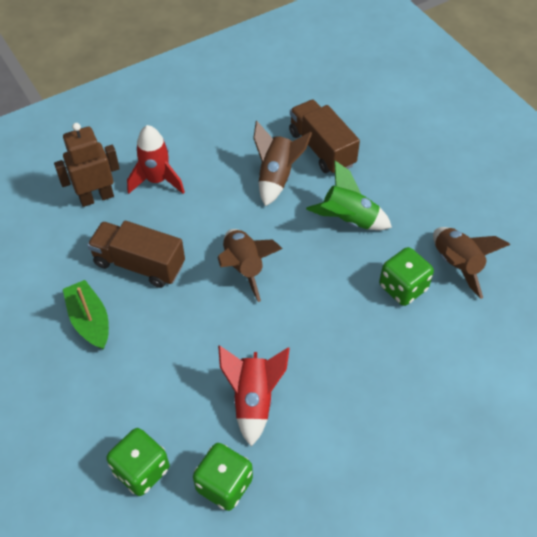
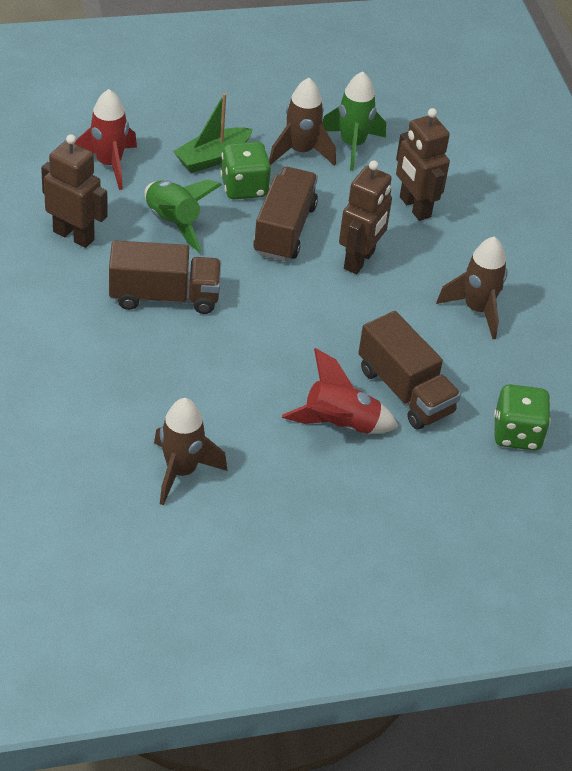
brown robot: [54,123,120,207] = 1 -> [41,134,108,248] [339,160,392,274] [396,108,450,221] = 3
brown truck: [87,221,185,288] [289,99,360,174] = 2 -> [109,240,221,314] [253,167,318,261] [358,311,461,430] = 3
green dice: [106,428,170,496] [193,443,253,511] [379,247,434,306] = 3 -> [220,142,271,199] [494,384,551,450] = 2
green rocket: [306,161,392,230] = 1 -> [144,179,222,252] [322,71,386,170] = 2

